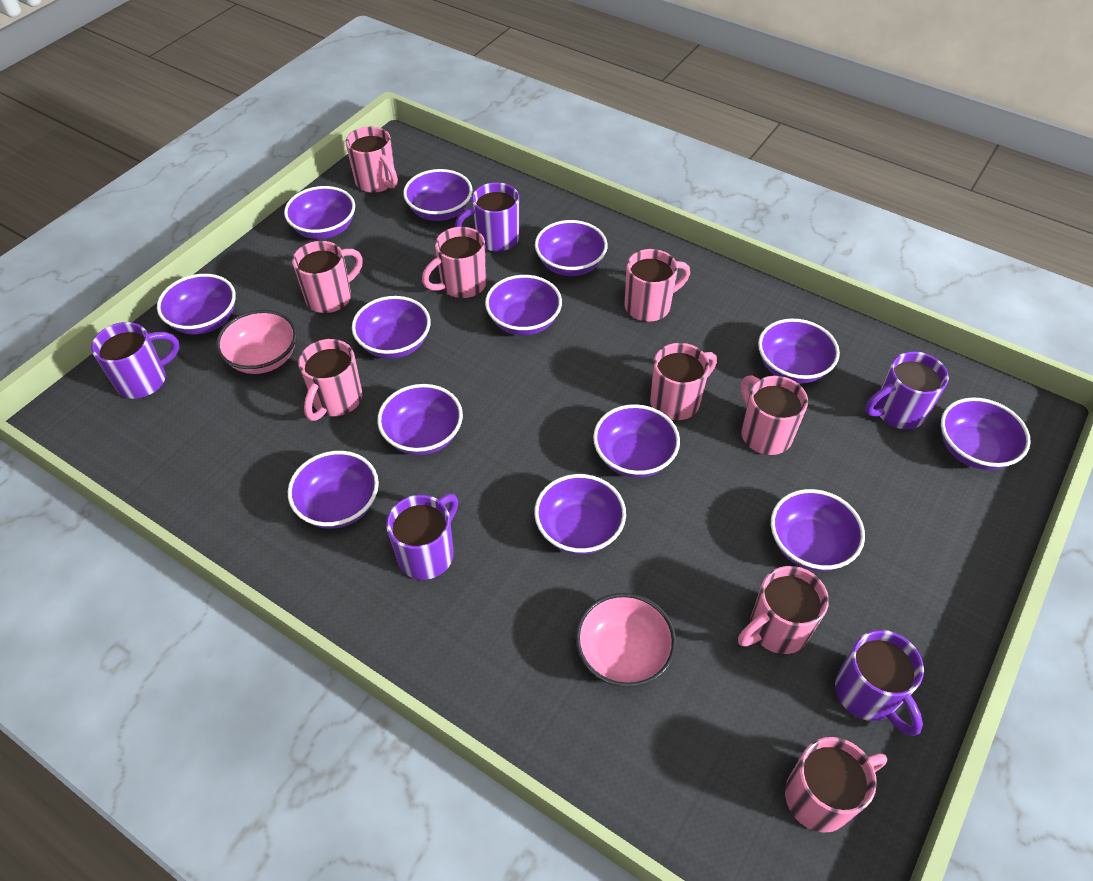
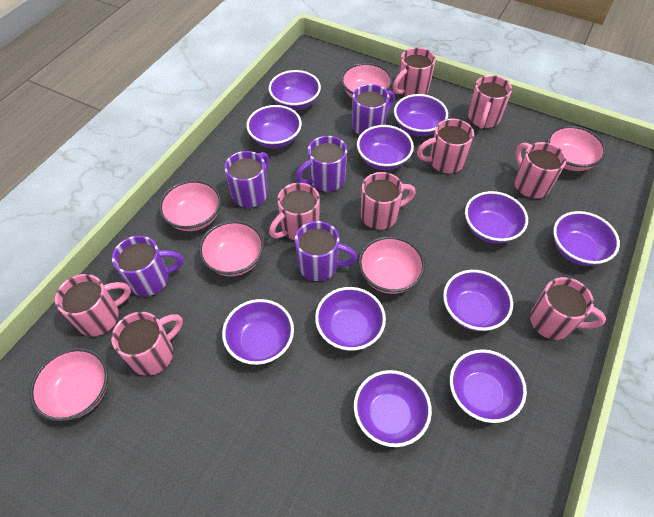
pink bowl: [216,310,297,374] [575,593,676,687] = 2 -> [30,348,108,421] [159,180,221,231] [199,221,264,276] [341,63,393,98] [359,236,425,294] [547,126,606,171] = 6
purple bowl: [157,274,236,334] [284,186,355,239] [288,451,379,529] [352,296,431,359] [377,384,463,455] [403,169,473,221] [485,275,562,336] [534,474,626,554] [535,220,608,276] [593,404,680,478] [758,319,840,384] [771,489,865,571] [941,397,1031,470] = 13 -> [222,299,294,365] [246,105,302,148] [269,70,321,110] [315,287,386,351] [354,370,432,447] [357,125,414,170] [394,94,448,136] [443,270,513,331] [450,349,527,423] [465,191,528,244] [553,211,620,266] = 11

